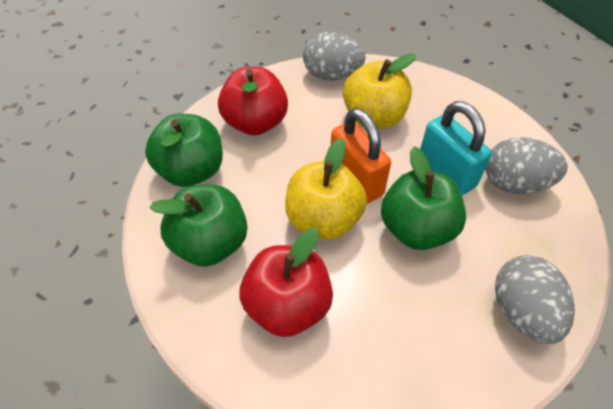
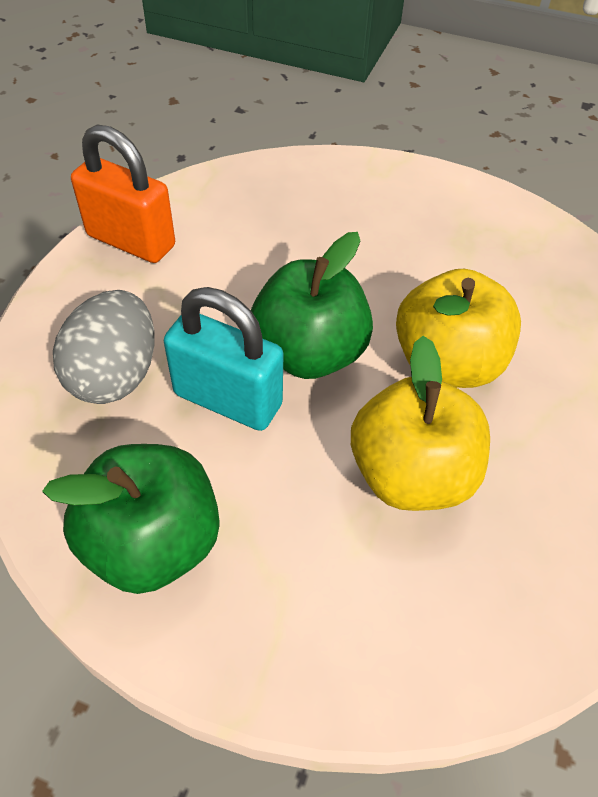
green apple: [145,114,223,187] [149,184,248,267] [381,146,466,250] = 3 -> [42,444,220,594] [251,232,373,379] = 2
grey egg: [303,32,365,80] [485,137,568,194] [495,255,575,344] = 3 -> [53,290,155,404] = 1
red apple: [218,67,288,135] [239,228,333,337] = 2 -> none = 0

